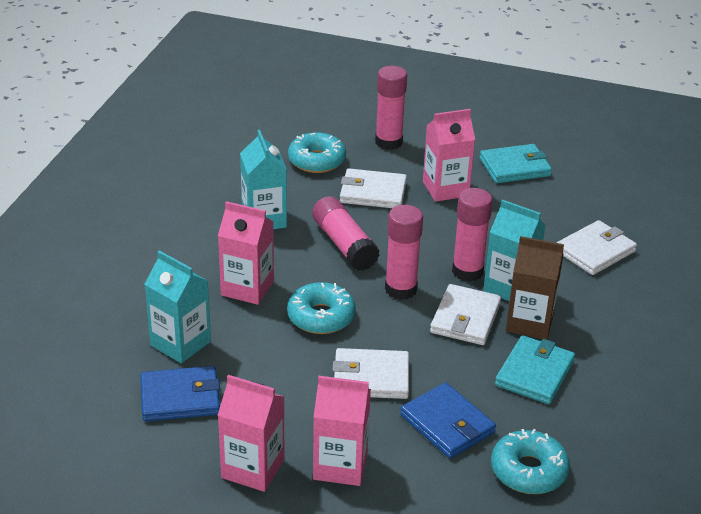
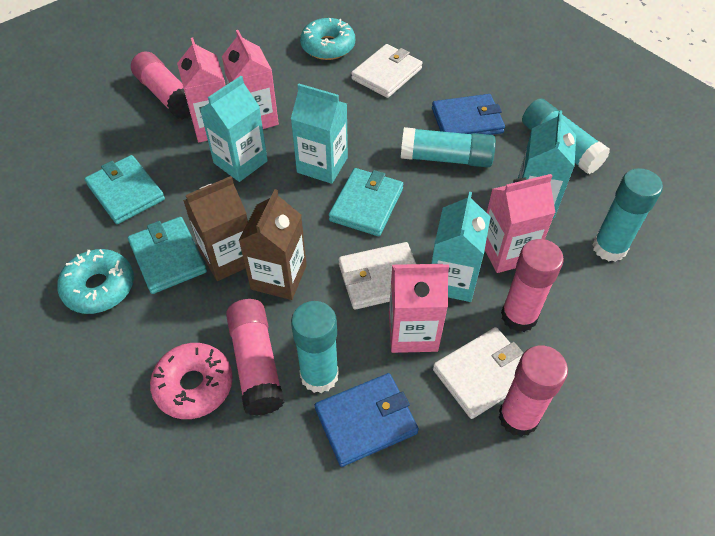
brown carton: [506,236,564,340] = 1 -> [183,176,248,281] [239,189,307,300] = 2
pink donut: none = 0 -> [150,343,233,419] = 1
turquoise carton: [145,251,211,363] [240,130,287,229] [483,200,546,301] = 3 -> [200,76,268,182] [291,84,348,184] [431,192,490,302] [518,110,576,218] = 4
turquoise donut: [287,282,356,334] [288,132,346,173] [491,429,570,494] = 3 -> [57,249,134,314] [300,18,355,60] = 2
turquoise glue stick: none = 0 -> [291,301,339,393] [401,127,496,167] [522,99,610,174] [592,168,663,262] = 4
turquoise wallet: [480,144,552,183] [495,335,575,404] = 2 -> [85,155,165,224] [128,217,207,294] [329,168,403,236] = 3
white wallet: [333,348,409,399] [340,168,407,208] [430,284,502,345] [556,220,637,275] = 4 -> [338,242,416,310] [351,44,423,98] [433,327,523,419] = 3

